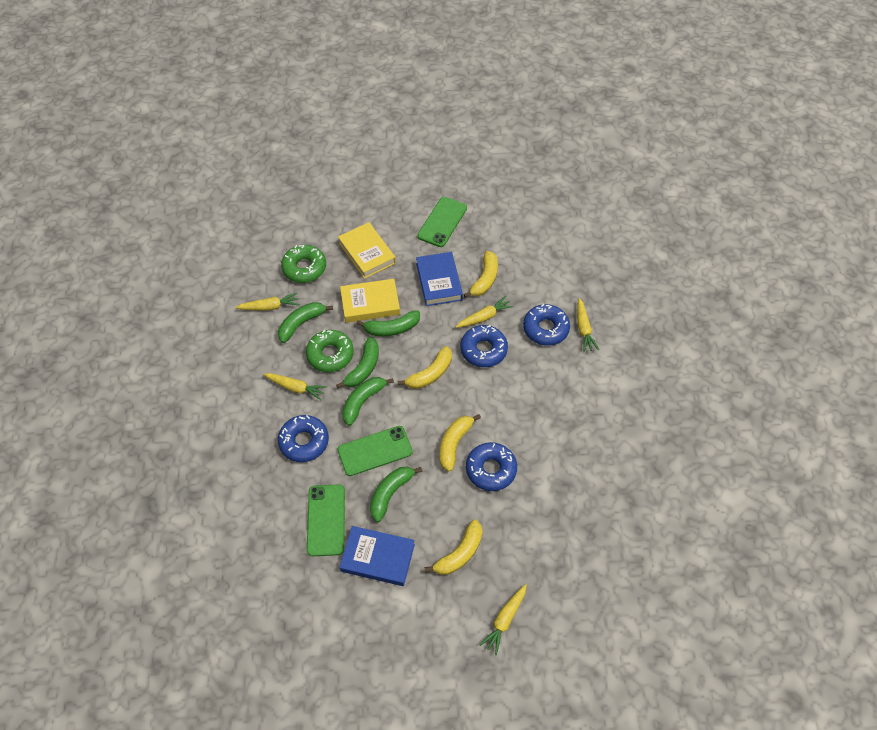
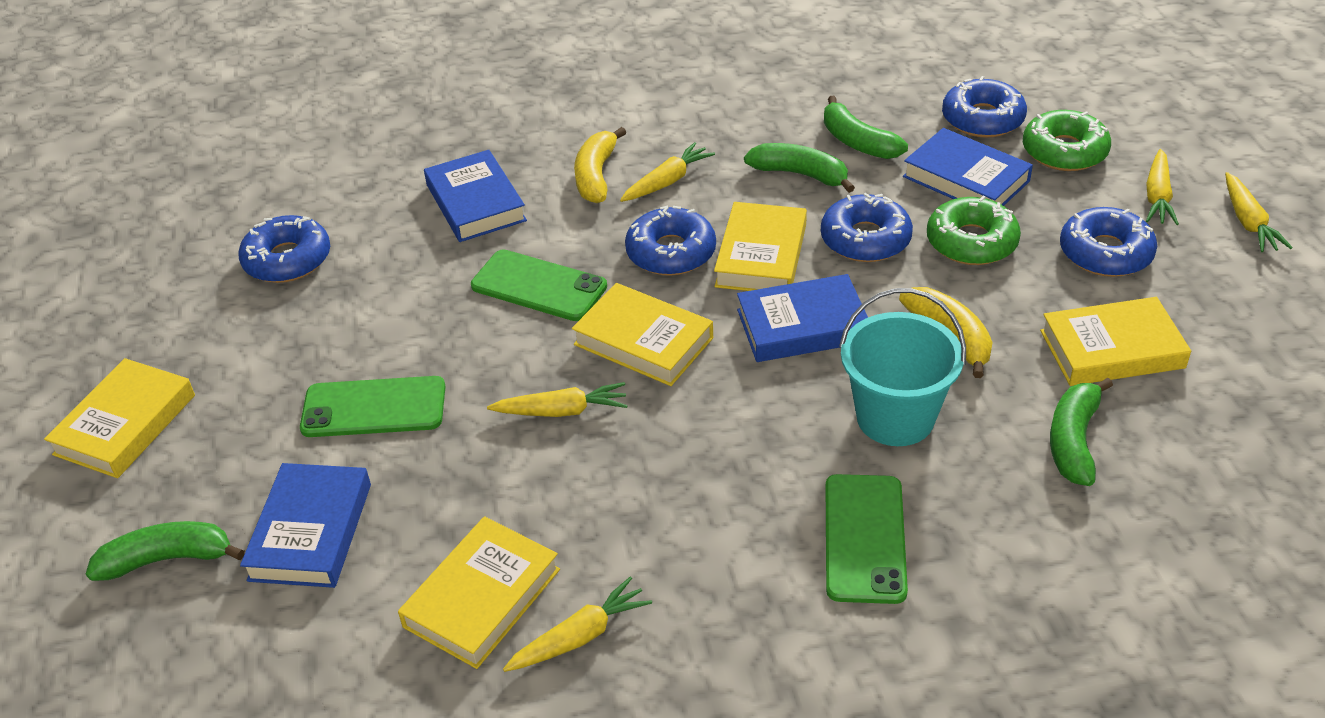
blue book: [340,526,415,586] [416,252,463,306] = 2 -> [240,463,371,588] [424,150,527,242] [737,274,868,362] [903,128,1033,206] = 4
blue donut: [278,415,329,462] [460,325,508,367] [466,442,517,491] [523,304,570,346] = 4 -> [238,215,330,283] [625,206,716,276] [821,193,913,262] [942,76,1027,138] [1060,207,1157,277] = 5
green banana: [278,302,333,343] [336,337,379,388] [342,377,394,426] [357,310,420,336] [370,467,422,522] = 5 -> [86,521,245,581] [744,143,855,193] [824,96,908,159] [1050,378,1113,486] = 4
turquoise bucket: none = 0 -> [839,288,966,446] = 1
yellow banana: [398,346,452,389] [425,519,483,575] [440,414,481,472] [463,251,498,298] = 4 -> [574,127,626,203] [899,287,993,378] = 2
yellow book: [338,222,396,279] [340,279,400,323] = 2 -> [44,358,195,478] [398,516,560,669] [572,283,713,386] [714,202,807,291] [1040,297,1191,386] = 5

